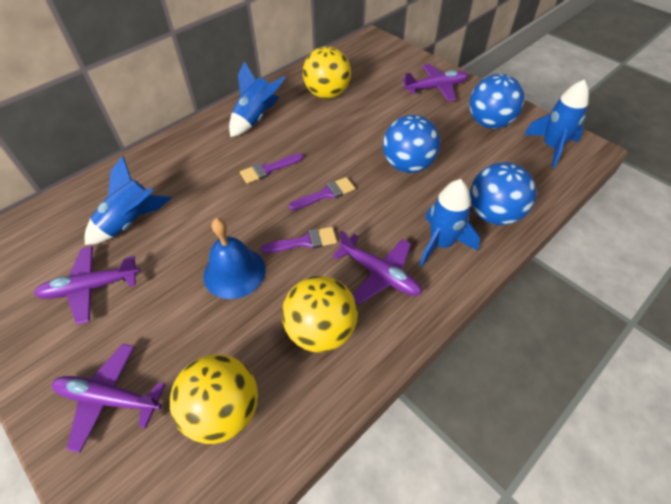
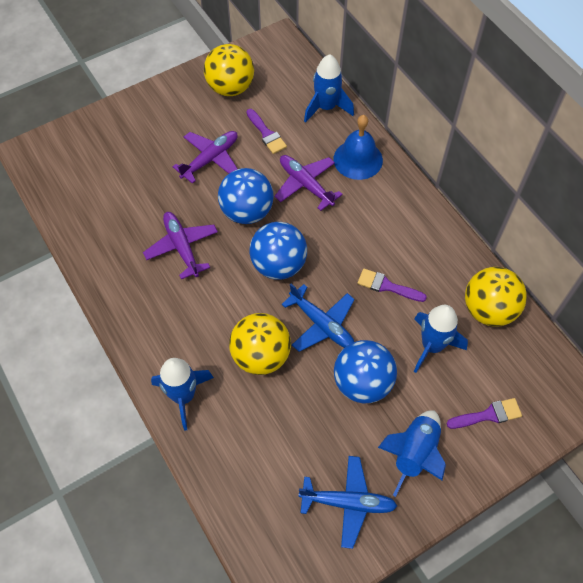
blue plane: none = 0 -> [281,284,355,352] [299,456,397,549] = 2
purple plane: [34,246,140,325] [52,344,165,453] [332,231,422,304] [402,64,468,101] = 4 -> [143,212,218,279] [173,131,238,184] [275,155,343,211] = 3

